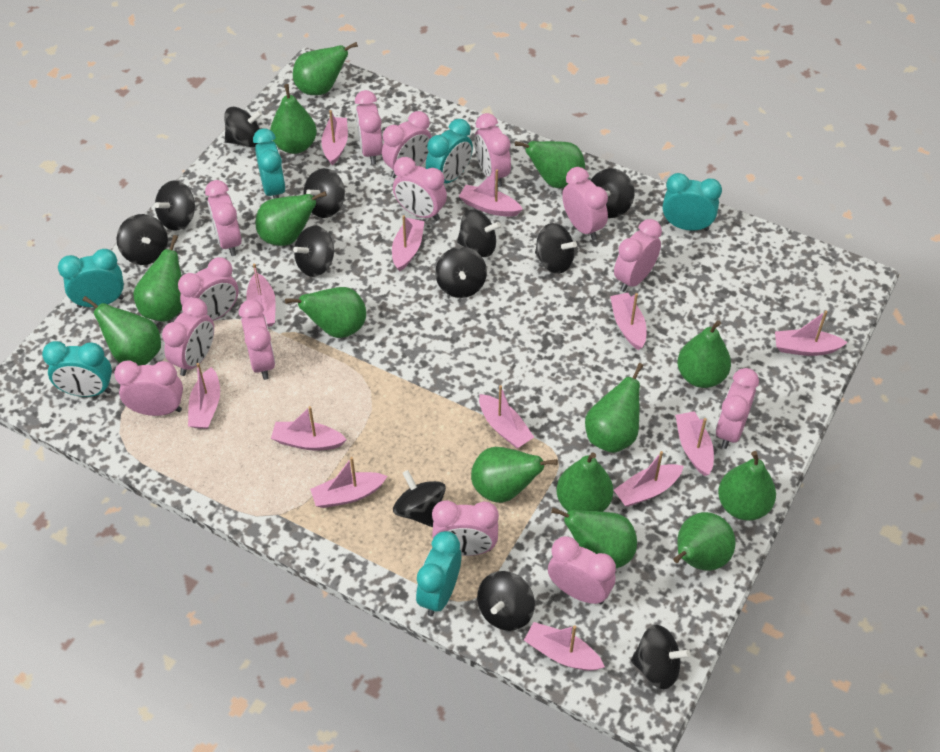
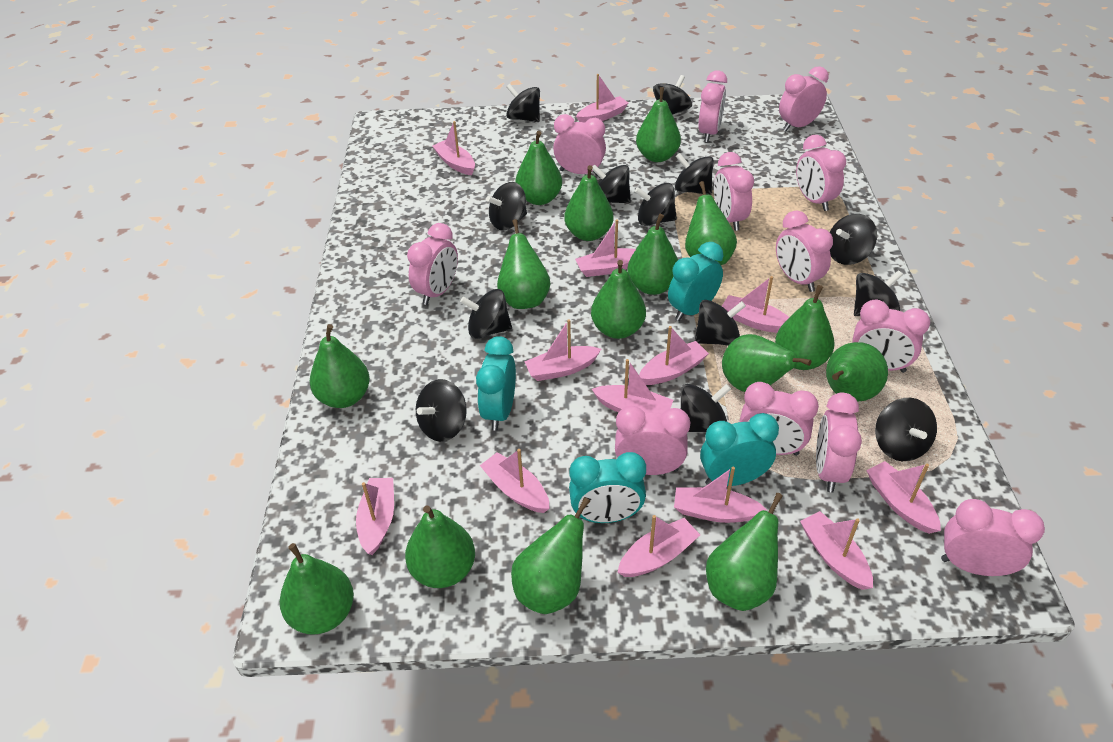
black spinning top: [117,214,168,265] [155,180,195,231] [224,107,262,147] [293,226,334,277] [303,168,345,218] [393,470,446,527] [435,247,487,298] [457,209,501,257] [477,571,535,631] [535,223,577,274] [591,168,635,218] [631,625,690,689] = 12 -> [416,379,467,442] [460,289,512,339] [486,182,527,230] [506,84,540,122] [592,164,631,203] [635,183,677,226] [653,75,692,115] [675,153,714,195] [681,384,731,432] [695,300,746,346] [830,214,877,265] [854,270,903,316] [875,398,937,461] = 13
green pear: [82,296,161,366] [133,235,182,322] [255,191,327,246] [270,84,317,154] [285,287,366,338] [293,42,358,95] [471,447,558,503] [515,141,585,188] [551,507,637,568] [557,452,613,512] [585,363,643,453] [673,512,735,571] [677,320,731,388] [718,451,776,521] = 14 -> [280,543,354,635] [310,324,370,408] [405,505,475,588] [497,219,551,309] [511,497,590,614] [515,131,562,205] [564,165,613,241] [591,260,646,339] [627,213,678,295] [636,87,681,162] [685,181,737,265] [706,493,783,611] [722,334,812,392] [775,285,835,370] [826,342,888,402] = 15
pink clock: [114,361,183,416] [162,298,214,376] [178,257,239,321] [205,180,242,256] [239,300,275,380] [355,90,383,165] [382,111,432,178] [393,157,447,221] [432,500,499,556] [474,113,511,187] [548,536,616,604] [562,167,608,240] [614,219,662,292] [716,368,759,449] = 14 -> [407,223,458,305] [553,114,606,176] [615,406,690,475] [698,70,727,142] [714,152,754,231] [739,382,819,456] [776,210,833,292] [779,66,829,131] [796,135,846,211] [816,392,862,493] [852,299,930,373] [941,499,1045,576] = 12
turquoise clock: [42,341,112,397] [58,249,124,308] [253,128,286,199] [416,531,461,616] [426,119,473,183] [663,173,722,231] = 6 -> [476,336,516,431] [569,452,646,523] [668,242,723,321] [700,413,779,486] = 4

